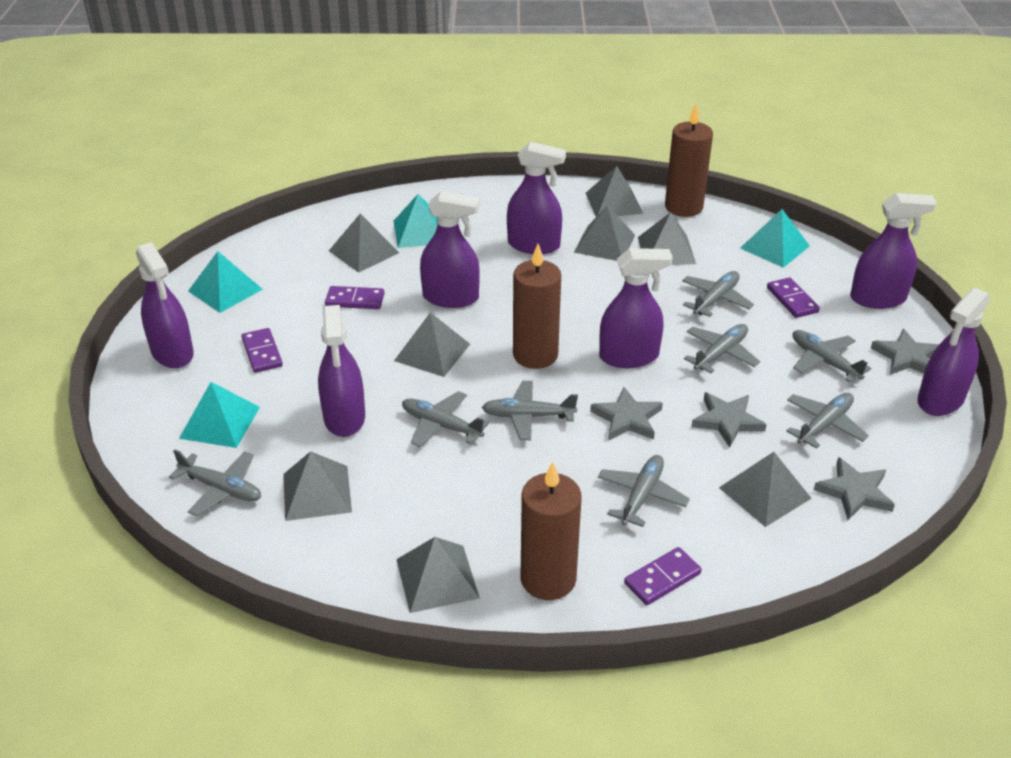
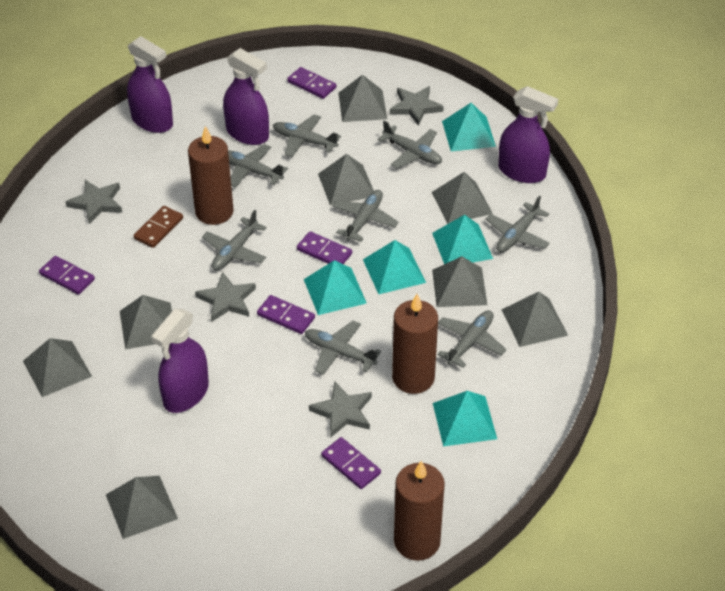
brown domino: none = 0 -> [134,206,183,248] = 1
purple domino: [241,328,283,373] [325,286,384,309] [624,547,702,605] [767,277,820,318] = 4 -> [39,256,95,295] [257,295,315,334] [287,67,336,99] [297,231,352,264] [321,437,381,489] = 5
purple spray bottle: [136,242,194,368] [318,305,365,437] [420,191,480,308] [507,142,566,254] [599,248,673,368] [850,193,937,309] [917,288,990,416] = 7 -> [127,36,173,133] [151,309,209,413] [223,48,269,145] [498,86,558,183] = 4
turquoise pyramid: [179,382,260,448] [188,251,263,313] [393,194,438,248] [740,209,810,268] = 4 -> [304,260,367,315] [363,240,426,294] [432,215,493,264] [433,391,497,446] [442,103,496,152] = 5

